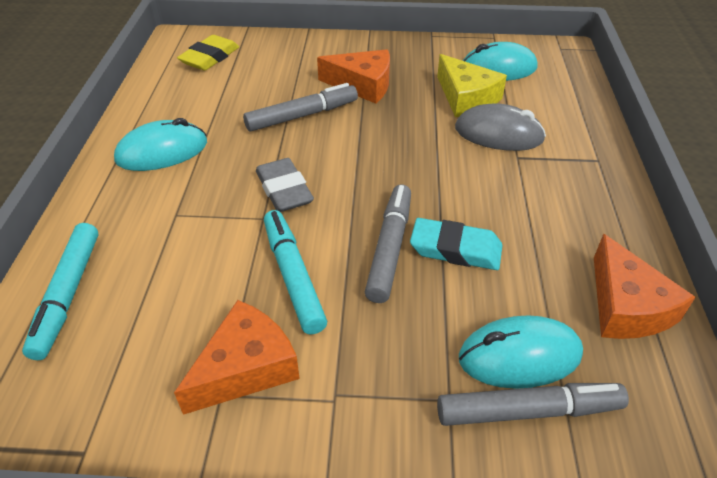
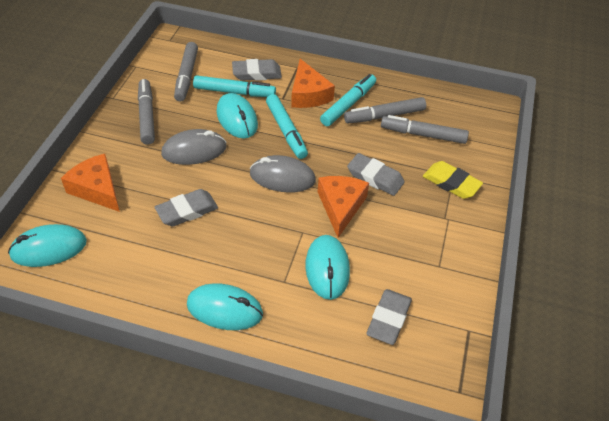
grey eraser: [256,158,314,212] = 1 -> [155,189,218,226] [232,59,282,81] [347,153,405,196] [366,289,412,345] = 4
grey marker: [243,83,358,131] [365,185,411,303] [437,383,629,426] = 3 -> [138,79,155,145] [174,42,198,102] [344,97,426,123] [381,115,469,144] = 4
grey mouse: [455,103,546,151] = 1 -> [161,129,227,165] [250,155,316,192] = 2
turquoise eraser: [410,218,503,270] = 1 -> none = 0
turquoise marker: [22,223,99,360] [264,210,327,335] = 2 -> [193,75,276,97] [266,94,308,159] [320,74,376,126] = 3
turquoise mouse: [114,118,207,171] [459,315,583,389] [463,42,537,81] = 3 -> [8,224,87,267] [187,283,263,330] [217,93,258,139] [305,235,350,300] = 4
yellow cheese: [437,54,507,117] = 1 -> none = 0

